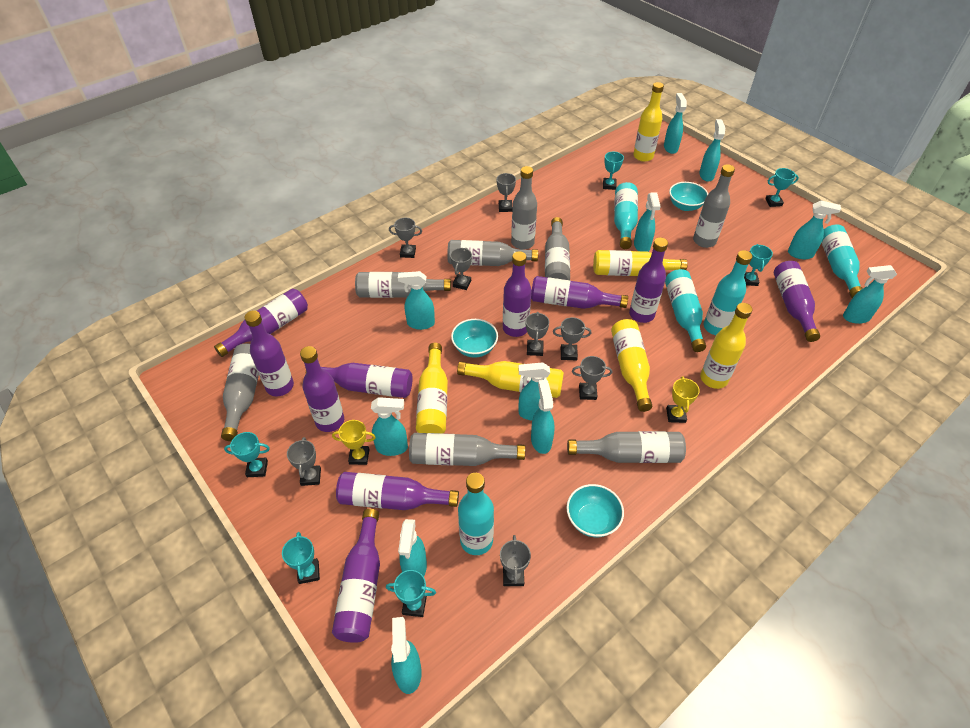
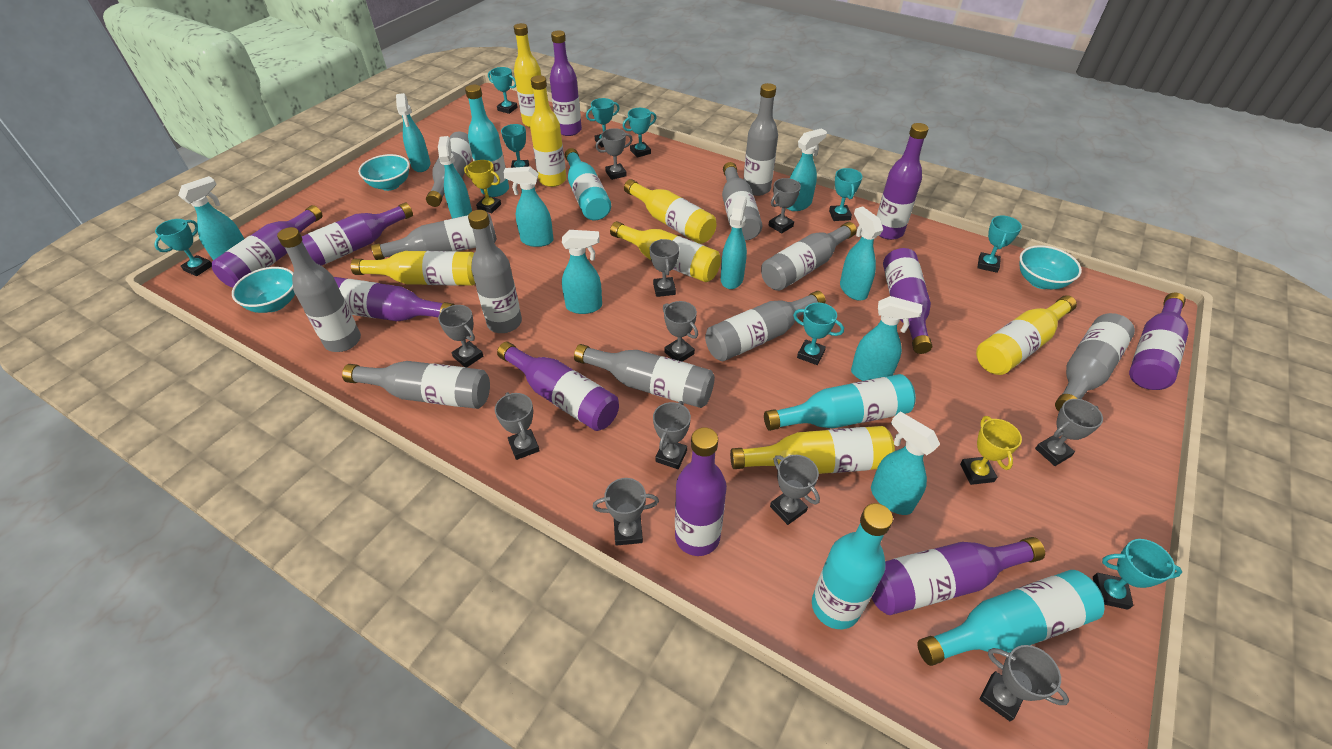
grey bottle: [221,343,259,441] [355,272,451,298] [409,433,525,466] [447,240,538,266] [511,166,537,250] [545,217,570,280] [567,431,686,463] [693,164,735,248] = 8 -> [277,227,361,352] [342,361,490,409] [371,213,497,260] [426,132,472,207] [468,210,522,333] [574,344,715,408] [705,291,826,361] [722,162,762,241] [743,83,778,196] [761,222,857,291] [1055,313,1135,411] = 11
grey trophy: [287,437,321,486] [389,218,422,258] [450,248,472,290] [497,173,516,212] [500,535,531,586] [526,312,549,356] [553,317,591,361] [572,356,612,400] = 8 -> [438,305,483,367] [495,392,540,460] [593,478,659,546] [595,128,633,180] [649,239,679,297] [653,401,691,469] [663,301,698,362] [769,178,801,233] [770,455,820,525] [979,645,1069,722] [1035,399,1103,466] = 11
turquoise spray bottle: [371,397,408,456] [391,617,422,694] [398,271,435,330] [398,519,427,577] [518,362,550,420] [531,380,555,454] [634,192,661,252] [664,93,687,154] [699,119,725,182] [788,201,841,259] [843,265,897,324] = 11 -> [178,176,244,260] [396,93,431,172] [438,136,472,219] [503,166,553,247] [562,230,602,314] [721,195,747,289] [787,128,827,211] [840,207,883,301] [851,296,922,381] [871,412,940,515] = 10
turquoise trophy: [224,432,270,477] [282,532,320,584] [386,570,436,617] [603,152,624,190] [744,244,773,286] [765,168,799,207] = 6 -> [154,219,212,276] [488,67,518,114] [501,124,529,168] [586,98,620,147] [623,108,656,158] [793,303,844,365] [829,168,862,221] [977,216,1022,273] [1093,539,1182,610] = 9
yellow bottle: [416,343,448,433] [457,361,564,398] [593,250,688,276] [611,319,652,412] [633,82,664,162] [700,303,752,389] = 6 -> [351,251,475,286] [514,23,541,127] [530,75,566,187] [610,221,721,282] [624,179,716,244] [730,426,895,474] [976,295,1077,375] = 7

